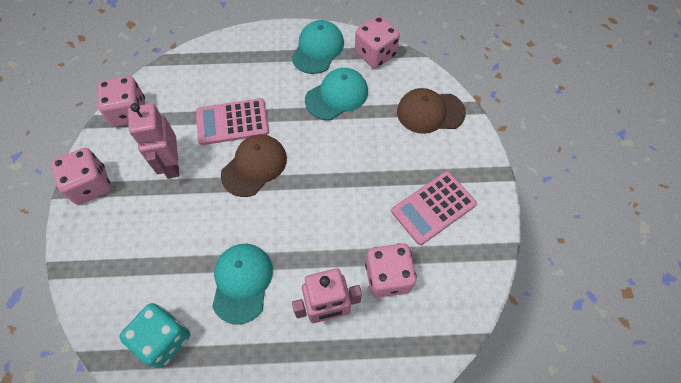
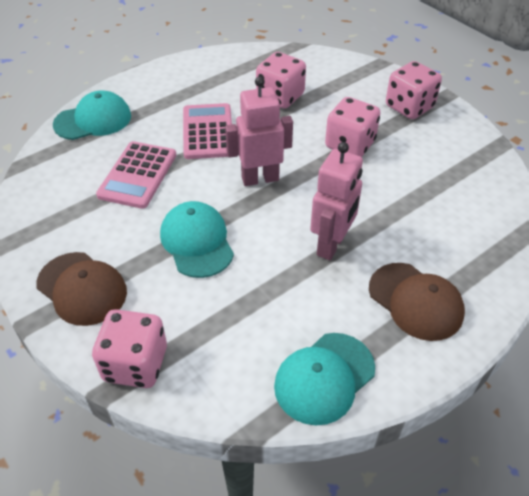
turquoise dice: [119,303,190,368] = 1 -> none = 0

